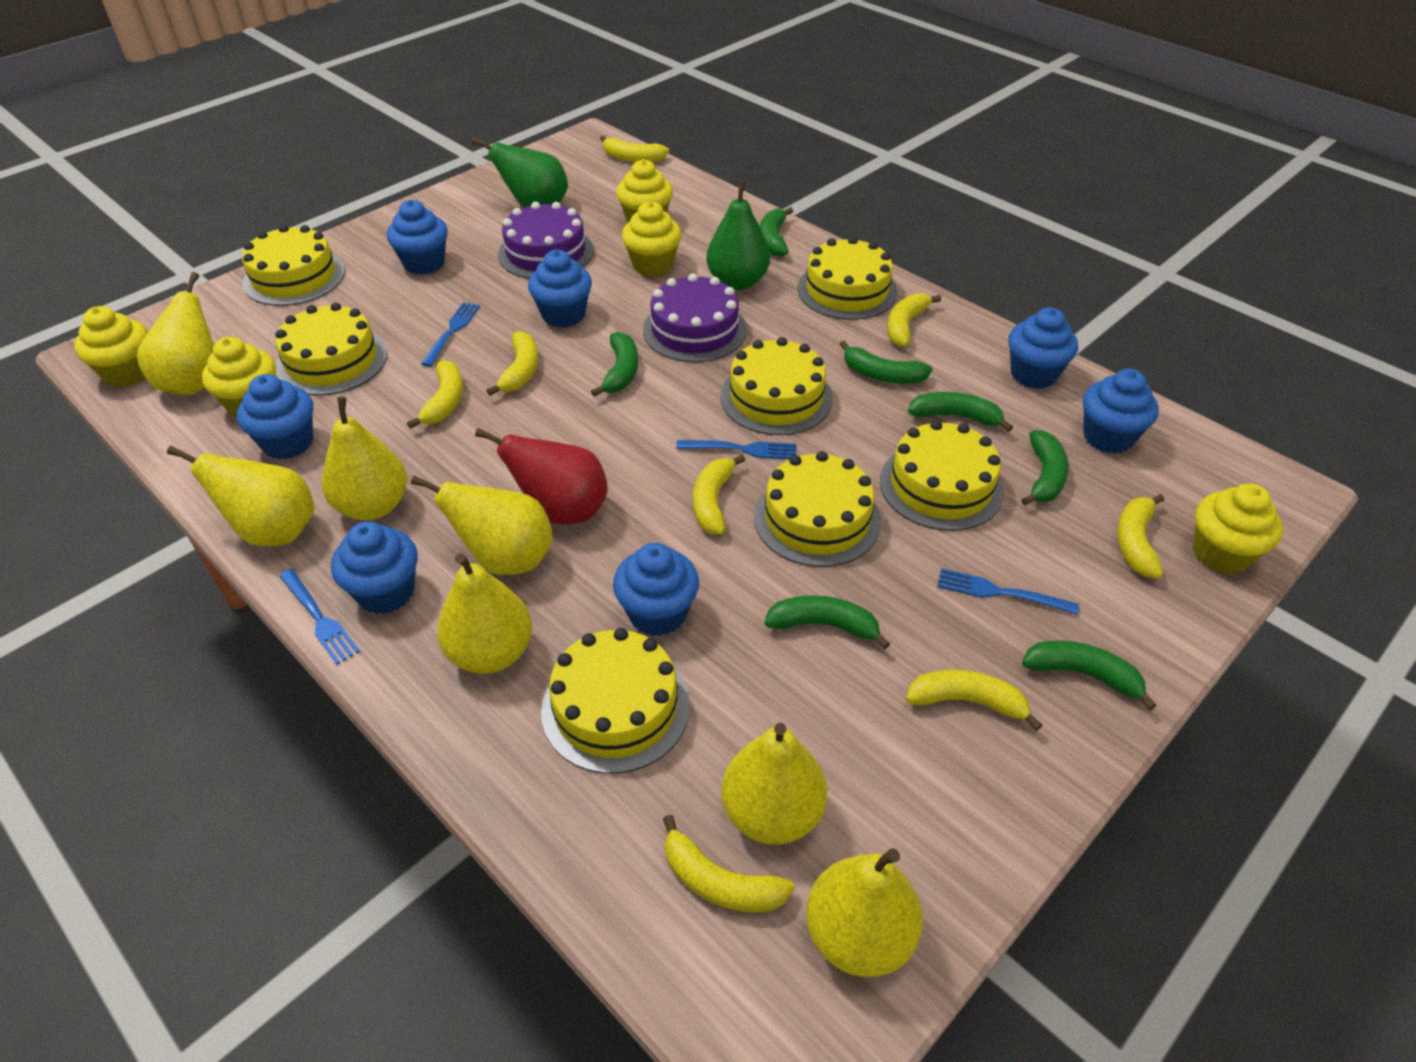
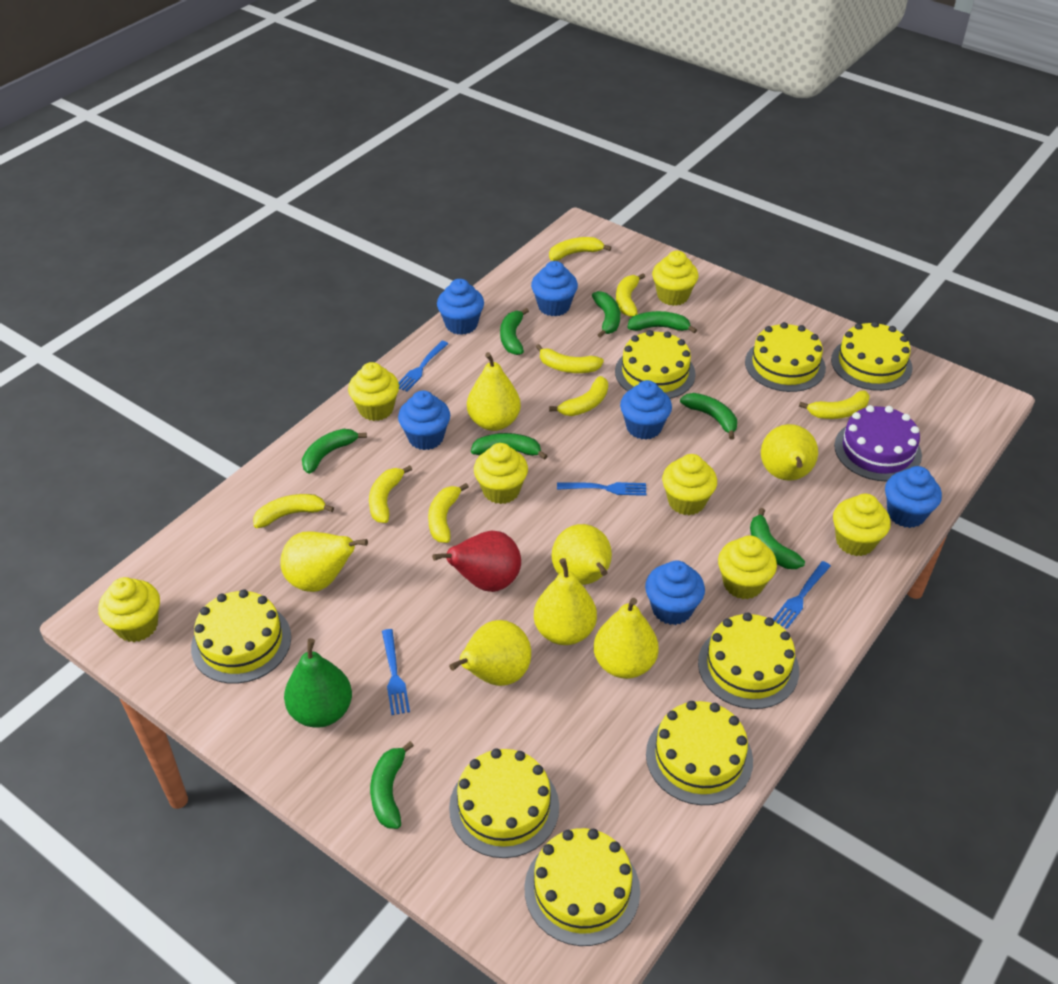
blue cupcake: [237,374,313,459] [331,521,417,614] [387,200,448,275] [528,250,592,328] [613,543,699,636] [1009,307,1078,389] [1083,369,1159,454] = 7 -> [398,390,450,450] [437,279,484,335] [531,261,578,316] [620,380,672,440] [645,561,705,625] [885,466,942,528] = 6
green banana: [591,332,638,397] [760,207,793,257] [765,595,890,650] [840,340,932,384] [908,392,1013,432] [1021,430,1069,506] [1022,640,1156,711] = 7 -> [302,429,367,474] [370,741,414,829] [471,433,547,460] [500,308,529,355] [592,291,620,338] [627,311,697,333] [680,393,737,440] [750,508,805,569] = 8
green pear: [472,138,568,208] [706,180,770,290] = 2 -> [284,638,352,728] = 1
purple cake: [498,202,594,279] [643,273,747,362] = 2 -> [834,405,922,481] = 1
yellow cake: [242,225,345,306] [275,303,387,396] [541,628,690,774] [721,337,833,435] [754,451,881,567] [798,236,898,320] [880,420,1004,531] = 7 -> [191,589,291,684] [449,748,559,858] [525,828,640,946] [615,330,696,399] [646,701,753,805] [698,613,799,709] [745,322,826,392] [831,321,913,391] = 8
yellow cupcake: [74,306,148,387] [202,337,276,418] [616,159,673,223] [622,201,682,276] [1193,484,1283,574] = 5 -> [98,577,160,642] [348,362,399,421] [474,443,528,504] [652,251,699,306] [662,454,717,515] [718,535,777,599] [833,494,891,556] = 7

